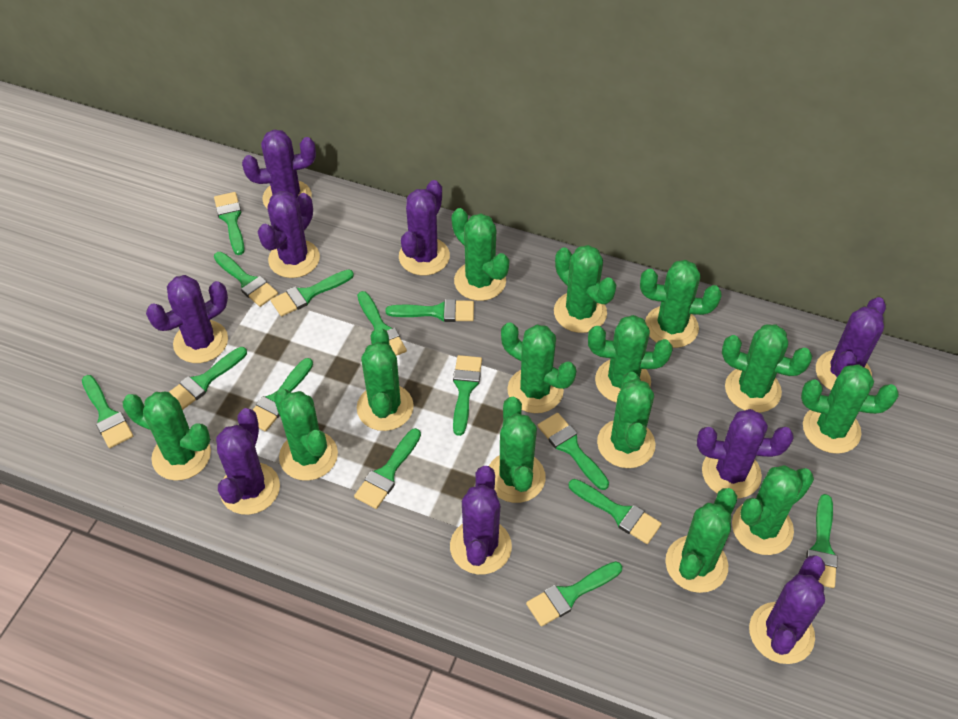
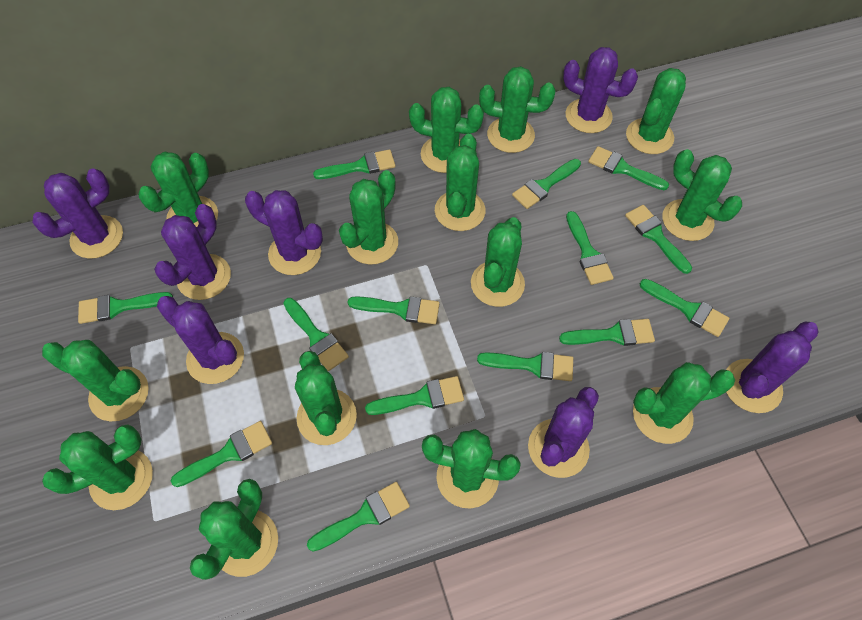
purple cactus: [146,275,228,363] [216,408,280,515] [242,129,316,209] [258,191,320,278] [399,180,450,275] [450,466,512,574] [697,409,794,499] [749,555,825,664] [816,297,886,390] = 9 -> [32,168,123,259] [154,204,231,300] [157,296,244,384] [245,190,323,275] [528,387,599,478] [563,47,638,133] [726,322,818,413] = 7

